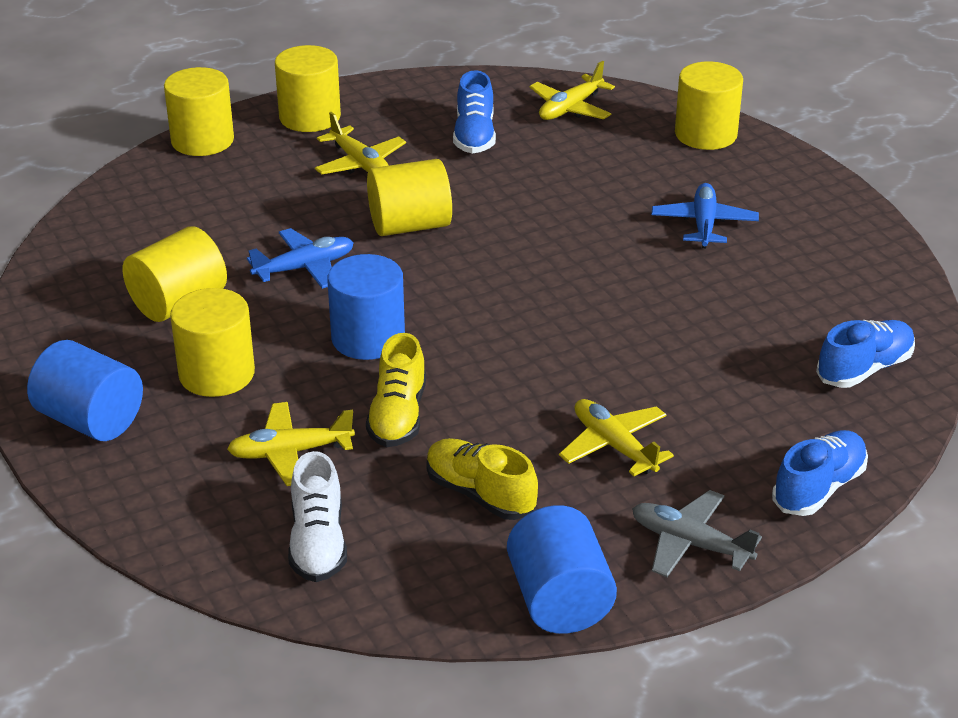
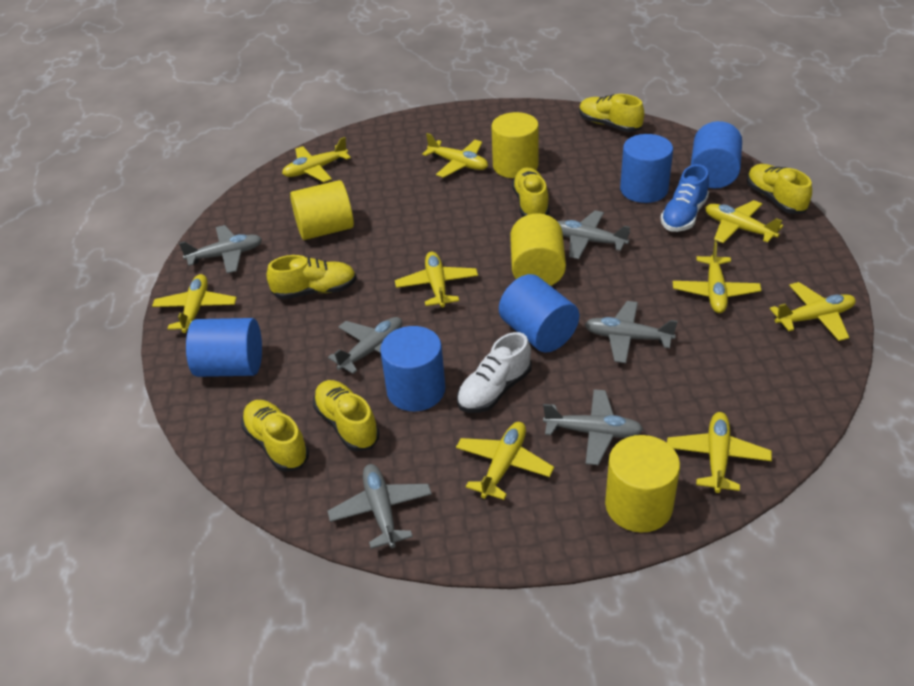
blue cylinder: [27,340,143,441] [327,254,405,360] [507,505,617,634] = 3 -> [186,318,262,377] [380,326,445,411] [499,274,579,352] [620,134,673,203] [691,121,742,188] = 5
blue plane: [247,228,354,289] [652,183,759,248] = 2 -> none = 0
blue shoe: [453,70,496,153] [772,430,868,516] [816,320,915,388] = 3 -> [660,164,709,232] = 1
grey plane: [632,490,762,577] = 1 -> [179,225,262,273] [328,317,402,374] [328,464,432,549] [543,389,643,465] [557,210,630,259] [585,301,678,363] = 6
yellow cylinder: [122,226,227,322] [164,67,234,156] [170,288,255,397] [275,45,341,132] [367,159,452,236] [675,61,743,150] = 6 -> [290,180,354,240] [492,112,539,178] [510,213,566,286] [605,435,680,533] = 4
yellow plane: [227,402,355,486] [315,112,406,174] [529,61,615,120] [559,399,674,476] = 4 -> [152,274,237,333] [282,137,351,182] [395,252,478,308] [422,133,488,178] [456,422,554,500] [667,412,772,493] [673,241,761,313] [705,200,783,243] [770,282,856,341] = 9
yellow shoe: [366,333,426,447] [426,438,538,520] = 2 -> [241,400,309,472] [267,255,356,299] [313,380,380,451] [512,167,549,217] [579,94,644,132] [747,164,812,214] = 6

